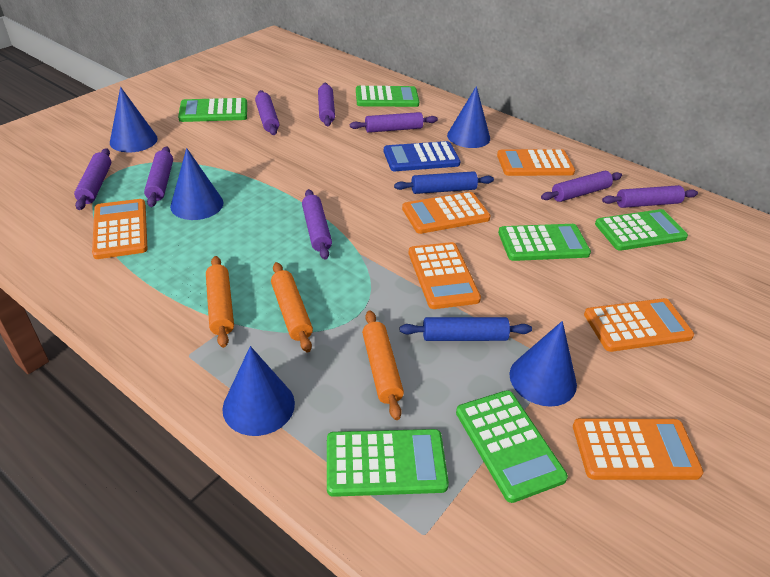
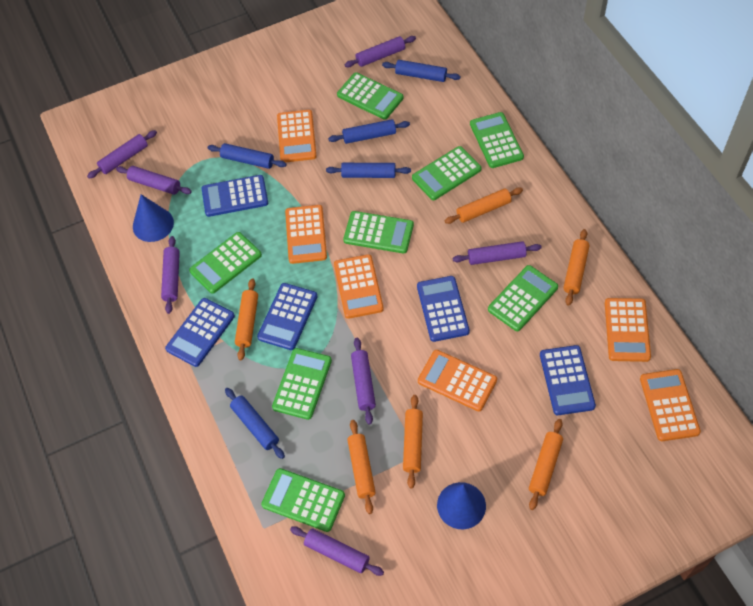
blue calculator: [384,141,461,171] = 1 -> [165,298,235,367] [202,175,268,217] [257,283,318,350] [417,276,470,342] [540,345,596,415] = 5
blue cone: [110,87,158,152] [170,148,224,220] [223,346,295,436] [447,86,490,148] [510,321,577,407] = 5 -> [133,194,174,242] [437,482,486,529] = 2
blue rolling pin: [394,171,494,194] [400,317,532,341] = 2 -> [208,143,287,169] [225,388,285,459] [326,163,411,178] [328,119,410,144] [382,60,461,82] = 5
green calculator: [178,98,247,122] [327,429,449,497] [356,86,419,107] [456,390,568,503] [498,224,591,261] [595,209,688,251] = 6 -> [189,232,262,294] [261,468,345,532] [272,348,332,420] [337,72,403,120] [343,211,414,253] [412,146,482,200] [470,112,524,168] [488,265,558,331] = 8
orange rolling pin: [206,256,234,348] [271,262,313,353] [362,310,404,420] = 3 -> [235,278,258,360] [347,420,376,514] [403,395,423,489] [445,187,523,224] [529,419,563,510] [563,229,590,306] = 6
purple rolling pin: [74,148,111,210] [144,146,173,207] [255,90,279,135] [302,189,332,260] [318,83,335,126] [350,112,438,133] [541,171,622,202] [602,185,698,208] = 8 -> [87,130,157,179] [116,166,192,195] [161,236,180,314] [290,526,384,576] [344,36,416,67] [351,338,376,425] [452,241,542,265] = 7

